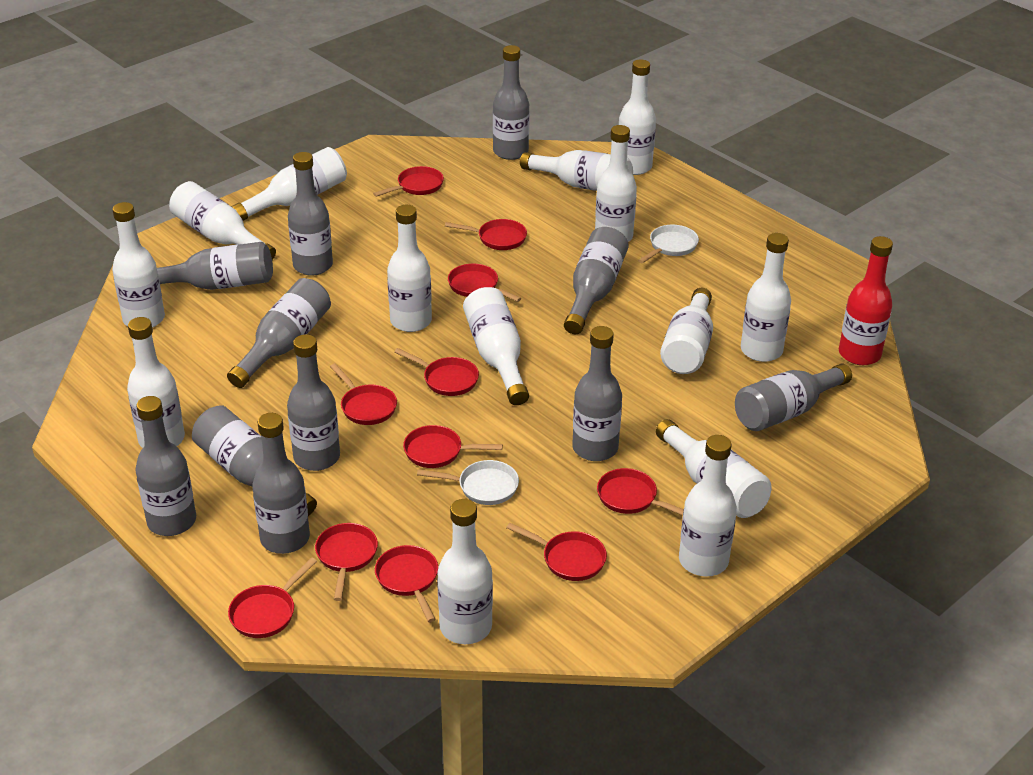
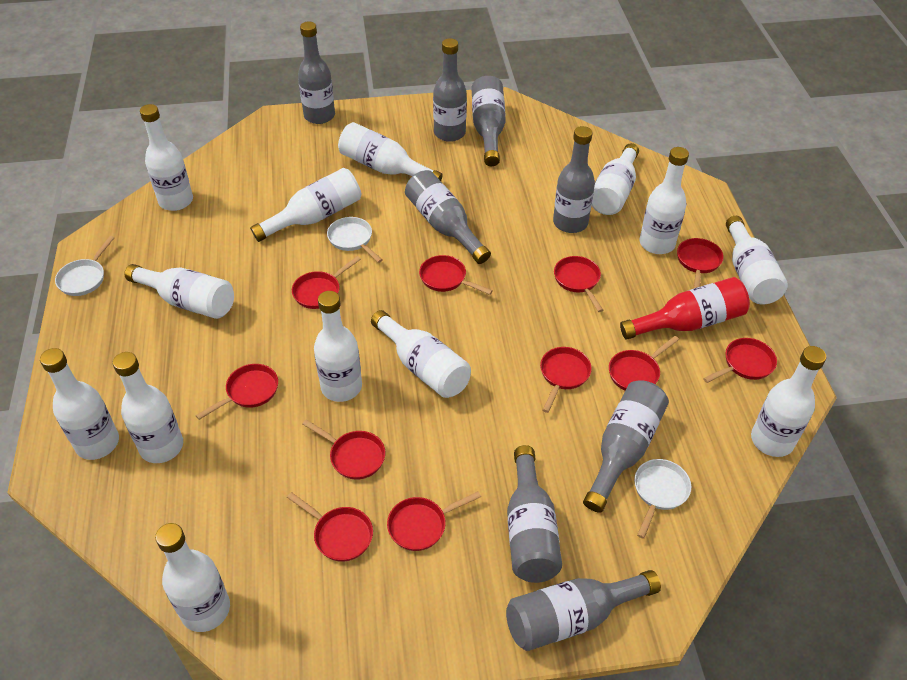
grey bottle: [135,396,196,536] [157,242,273,290] [192,405,317,516] [227,278,331,388] [252,413,310,554] [287,334,340,471] [288,152,333,276] [493,45,530,160] [564,227,629,334] [572,326,622,461] [735,364,852,431] = 11 -> [298,22,335,124] [405,170,491,264] [433,38,467,142] [472,76,506,166] [506,570,661,651] [507,445,562,583] [553,126,595,233] [583,380,669,513] = 8
white bottle: [112,202,165,328] [127,317,185,448] [169,181,276,260] [231,147,347,221] [387,205,432,332] [437,499,493,644] [463,287,529,405] [520,150,633,191] [595,125,637,242] [618,59,656,175] [656,419,771,518] [660,288,713,374] [679,435,737,576] [741,233,791,362] = 14 -> [40,348,119,460] [113,352,183,463] [124,264,234,319] [140,104,193,211] [155,523,230,632] [250,168,361,242] [314,291,362,402] [338,122,443,181] [371,310,471,398] [592,143,639,215] [640,147,689,254] [726,216,788,305] [751,346,826,457] = 13
white pan: [417,460,519,505] [638,225,699,263] = 2 -> [55,236,115,296] [327,217,383,263] [634,459,691,539] = 3

